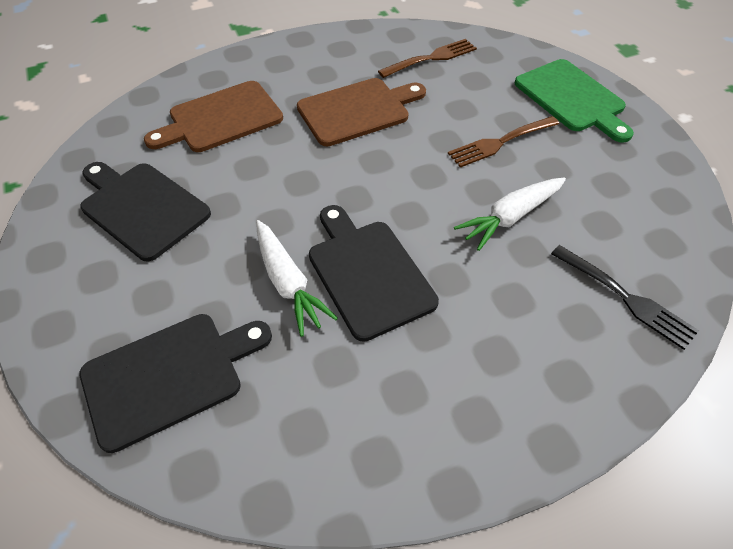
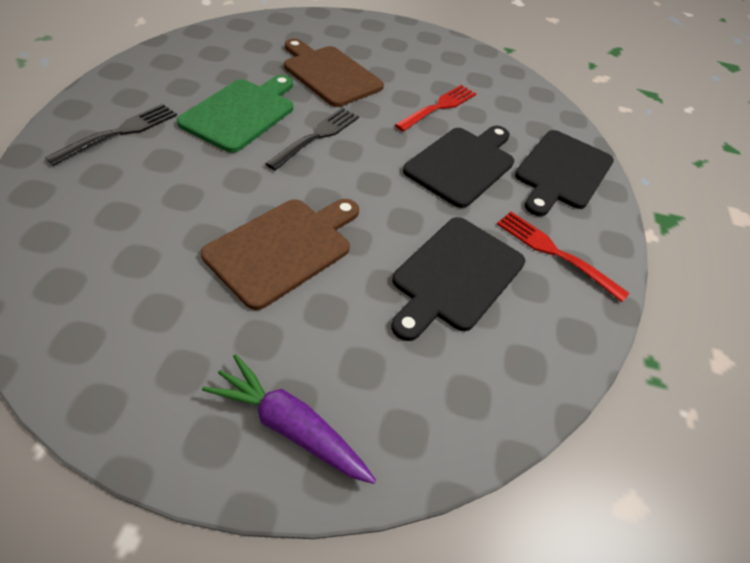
black fork: [551,245,699,350] = 1 -> [45,104,177,166] [265,108,359,170] = 2
brown fork: [378,39,477,78] [448,116,559,167] = 2 -> none = 0
purple carrot: none = 0 -> [202,354,376,484] = 1
red fork: none = 0 -> [395,85,477,132] [497,212,629,302] = 2
white carrot: [256,220,338,337] [454,178,566,251] = 2 -> none = 0

